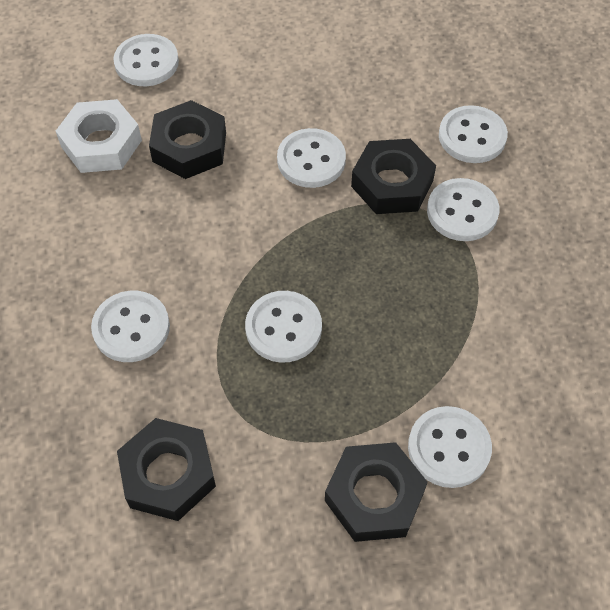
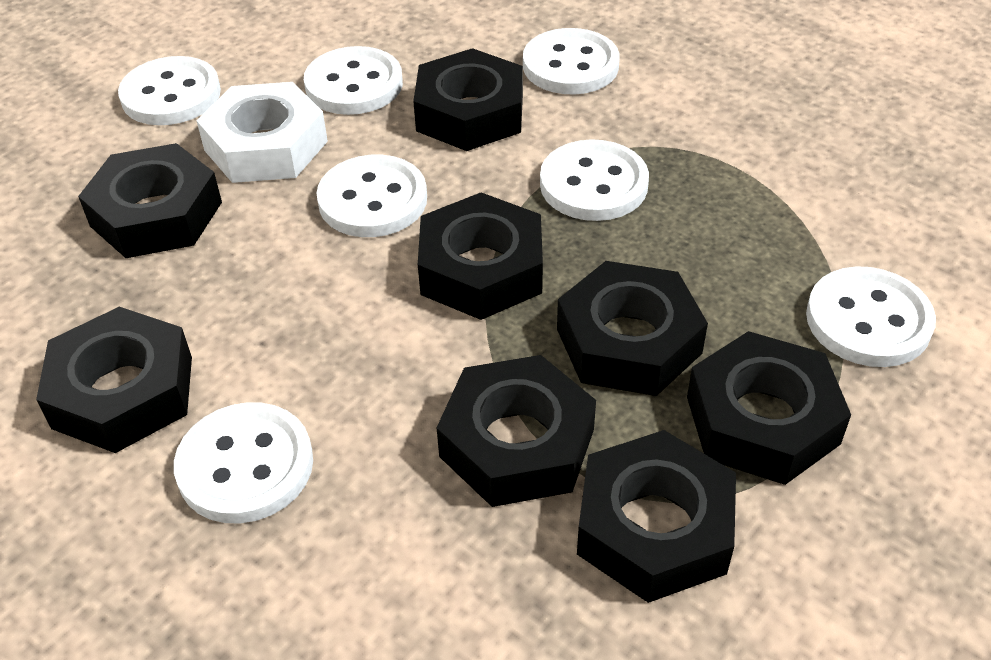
black nut: [117,418,216,521] [149,100,226,179] [325,442,428,542] [351,139,436,214] = 4 -> [36,307,192,453] [78,143,222,258] [413,48,523,151] [418,192,543,320] [437,355,596,507] [557,261,708,396] [577,430,736,603] [687,331,851,485] = 8

